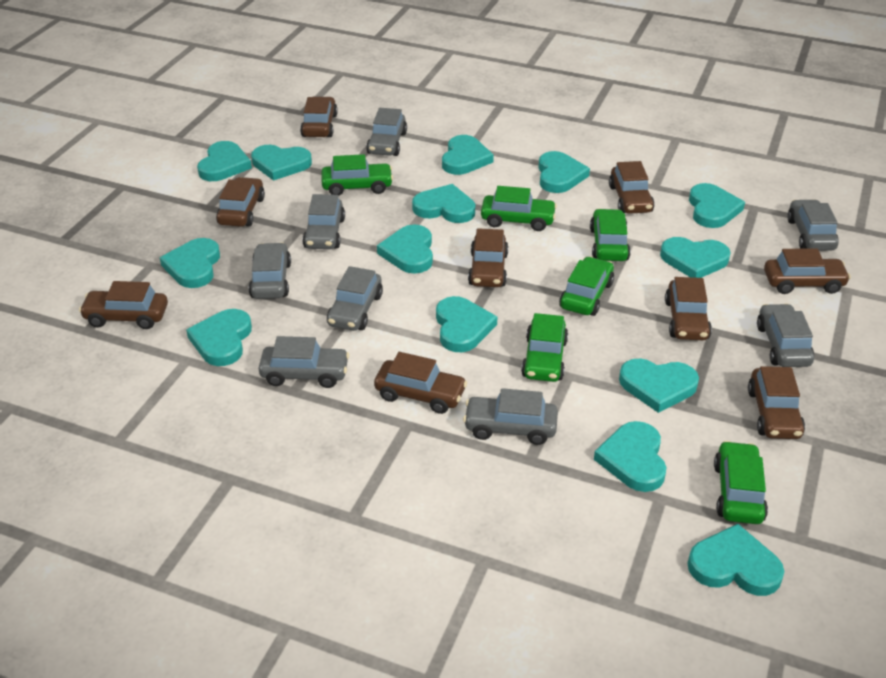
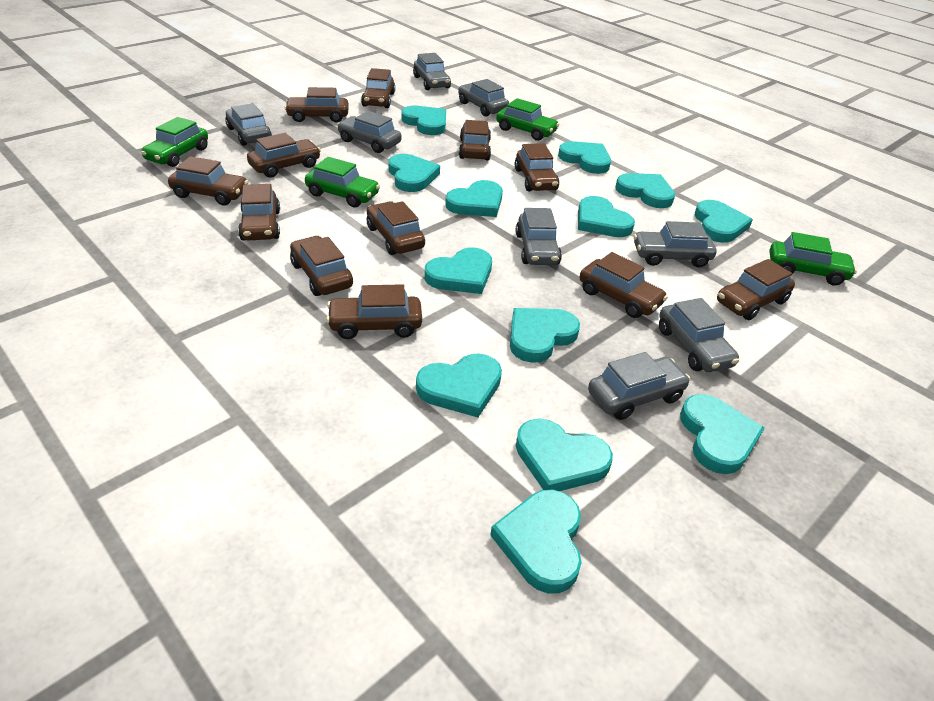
brown car: [79,281,168,329] [216,177,265,227] [300,96,338,137] [374,352,467,414] [468,228,508,287] [609,161,654,214] [665,277,712,340] [748,366,805,439] [764,248,851,294] = 9 -> [168,156,249,206] [238,184,280,241] [247,133,321,178] [284,87,349,123] [290,236,353,296] [326,284,422,339] [361,68,395,108] [367,201,425,255] [459,120,491,160] [515,143,559,191] [580,252,668,318] [717,259,795,320] = 12
green car: [321,154,393,196] [481,186,557,231] [521,313,568,382] [559,256,614,316] [590,209,631,261] [714,441,768,524] = 6 -> [141,117,208,167] [305,157,380,208] [496,98,559,141] [769,232,857,285] = 4
turquoise heart: [160,238,220,288] [186,309,252,366] [197,141,252,181] [251,145,312,181] [377,224,433,273] [412,184,475,223] [436,296,497,352] [442,135,494,175] [538,151,590,193] [594,421,666,492] [619,358,699,413] [660,237,731,278] [688,524,784,596] [689,183,745,228] = 14 -> [388,154,440,192] [402,106,446,135] [416,353,502,417] [425,247,492,294] [445,180,503,217] [490,490,582,594] [510,308,580,363] [516,419,613,491] [558,141,611,174] [578,196,635,237] [615,173,675,208] [680,394,764,474] [695,200,753,243] = 13

